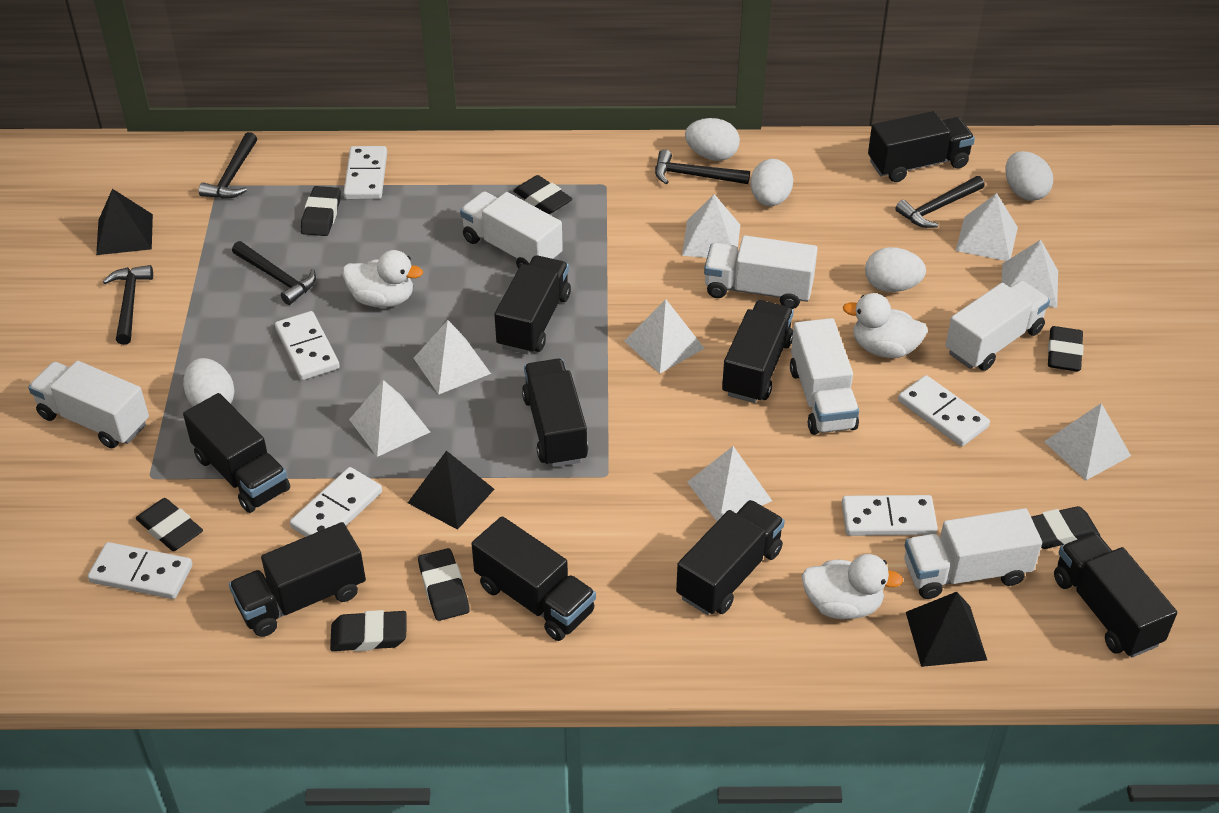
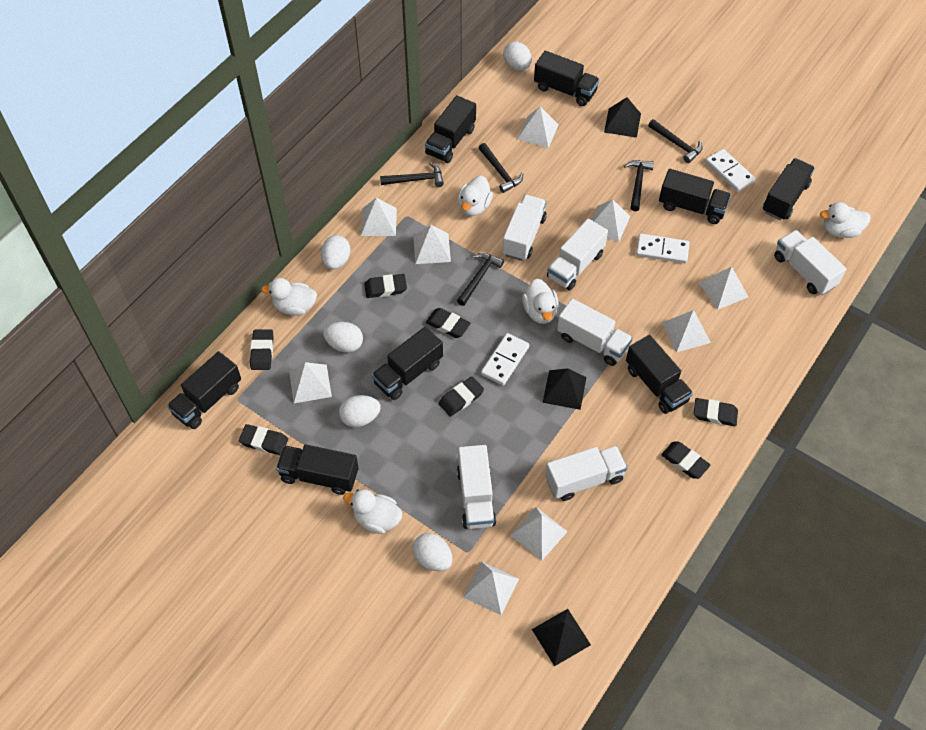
black truck: [183,393,290,513] [229,522,366,637] [472,516,596,641] [494,255,571,355] [522,359,588,467] [676,500,785,615] [722,300,794,403] [868,111,975,182] [1054,533,1177,657] = 9 -> [167,351,241,429] [276,444,359,495] [372,326,443,400] [425,95,476,163] [534,51,600,106] [626,335,693,414] [659,169,731,224] [763,158,815,220] = 8
white domino: [88,542,192,599] [275,311,340,380] [290,467,382,537] [343,146,387,199] [842,495,938,536] [898,375,990,446] = 6 -> [481,333,529,386] [636,234,690,263] [705,149,755,192] = 3
white duck: [343,250,423,308] [802,554,903,619] [843,293,928,358] = 3 -> [261,278,317,316] [343,489,402,534] [458,176,493,216] [522,279,559,324] [820,202,871,238] = 5
white pyramid: [349,380,430,457] [414,320,491,395] [624,299,705,373] [682,194,740,258] [687,446,772,521] [956,193,1018,261] [1001,240,1058,308] [1044,403,1131,480] = 8 -> [289,362,332,403] [361,198,397,236] [413,225,451,264] [463,561,519,615] [510,507,568,560] [517,106,559,148] [591,199,630,242] [662,310,711,353] [699,267,748,310] = 9

